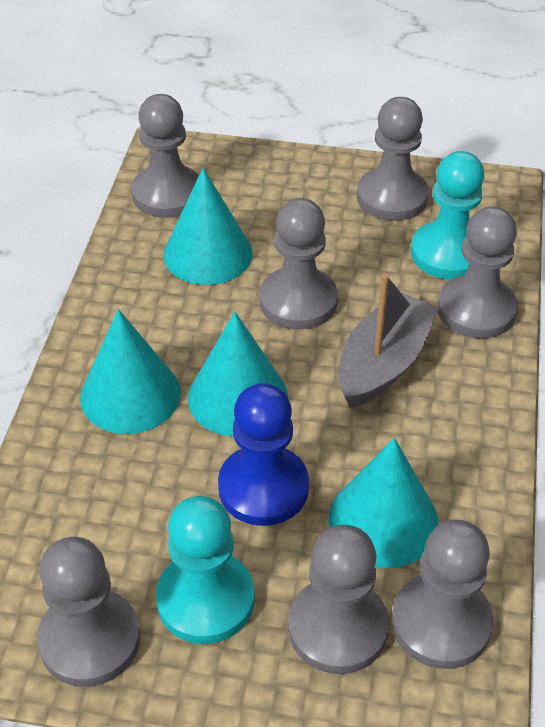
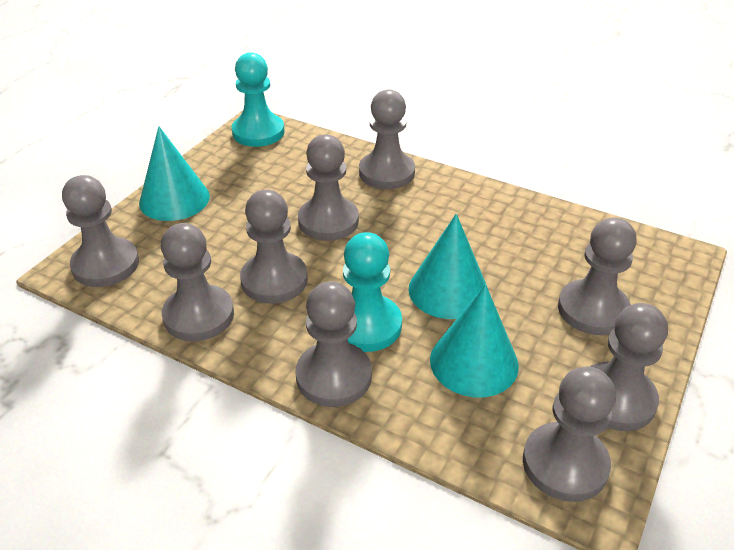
blue pawn: [218,383,309,526] = 1 -> none = 0
grey boat: [339,273,439,408] = 1 -> none = 0
grey pawn: [37,537,140,687] [131,94,199,218] [260,198,338,329] [288,525,389,674] [357,97,429,221] [392,520,493,669] [437,206,518,338] = 7 -> [62,175,139,287] [161,223,234,341] [240,190,308,304] [296,281,372,407] [298,135,359,241] [359,89,415,189] [523,367,616,502] [558,218,637,335] [590,303,668,431] = 9
turquoise cone: [80,309,181,434] [163,168,252,285] [188,312,288,437] [329,438,439,568] = 4 -> [139,126,210,221] [408,214,487,319] [430,284,519,397] = 3

